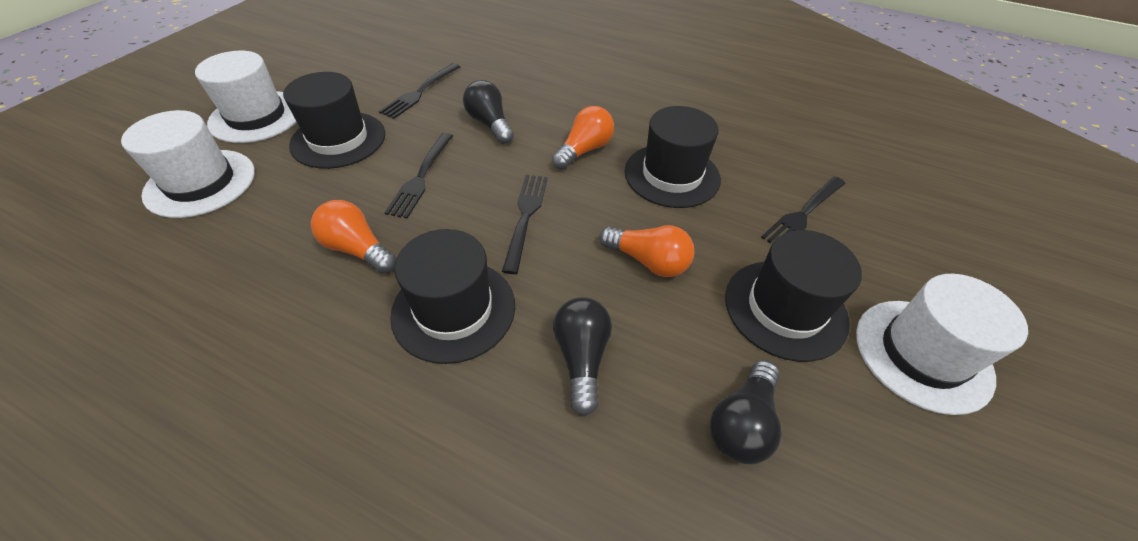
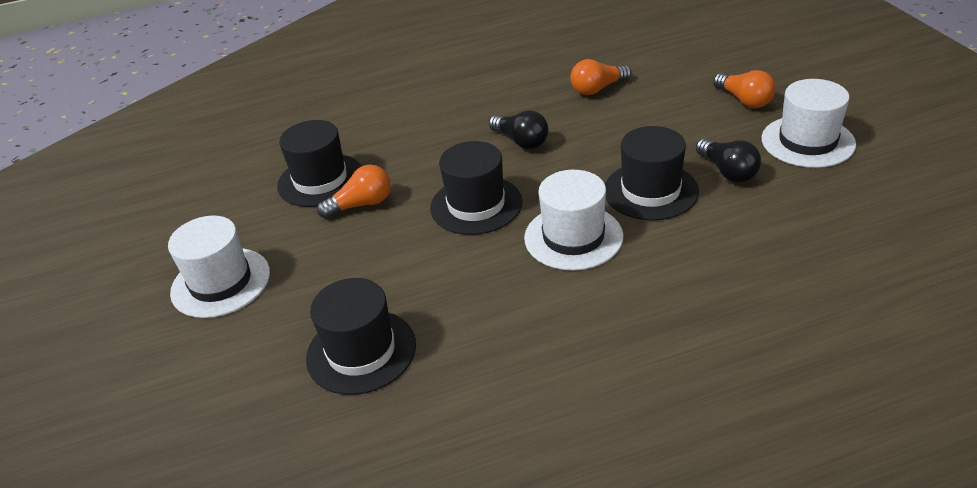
black fork: [379,63,460,119] [384,133,453,218] [502,175,548,274] [761,176,846,243] = 4 -> none = 0
black light bulb: [463,80,514,144] [553,297,612,416] [710,360,782,464] = 3 -> [489,110,548,149] [696,138,761,182] = 2

